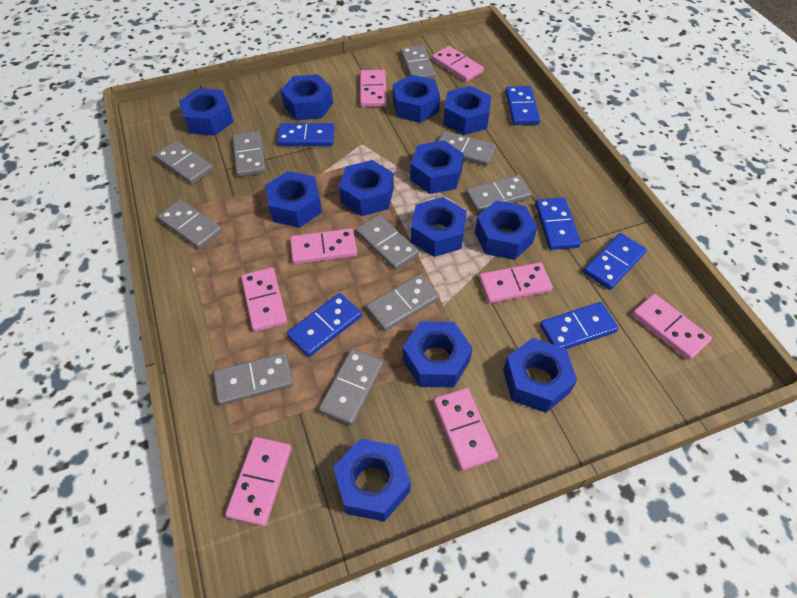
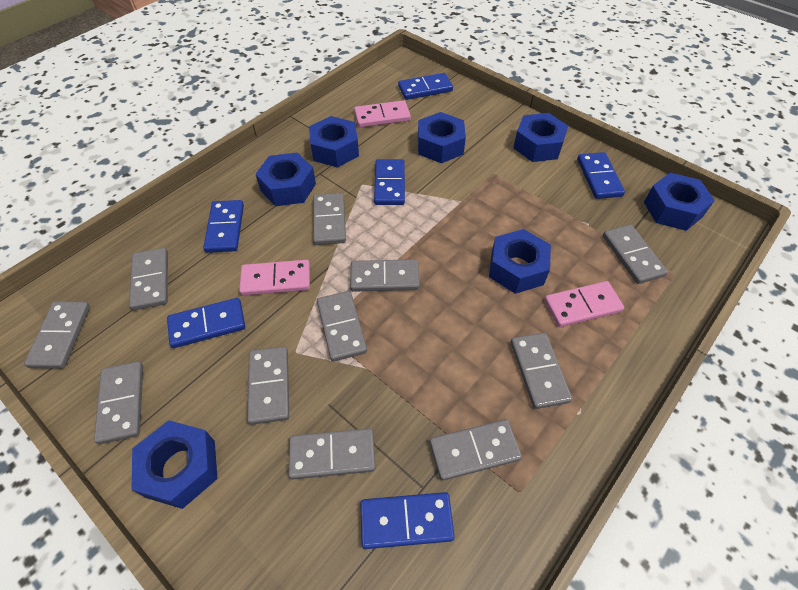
blue nut: [179,88,233,136] [265,171,322,228] [281,74,333,120] [333,439,411,522] [339,160,394,216] [393,75,440,123] [403,321,473,388] [410,140,464,194] [411,197,467,257] [443,86,491,135] [475,201,538,260] [503,338,577,413] = 12 -> [132,420,217,509] [256,153,316,206] [309,116,359,168] [418,112,466,163] [489,229,551,294] [513,113,568,162] [644,173,715,231] = 7
grey domino: [154,140,213,184] [158,199,222,249] [213,353,293,405] [232,131,266,177] [318,349,383,426] [356,215,419,270] [366,274,440,331] [400,45,436,79] [437,131,496,166] [465,175,532,213] = 10 -> [24,301,90,369] [94,361,143,444] [129,248,168,310] [247,346,289,425] [289,428,376,479] [313,193,346,245] [317,291,367,361] [350,259,420,292] [430,419,522,481] [510,333,572,409] [603,225,668,284] = 11
pink domino: [225,437,291,526] [241,268,287,332] [290,228,357,264] [360,70,387,107] [432,46,484,82] [433,388,498,471] [479,262,553,303] [632,294,712,360] = 8 -> [239,260,310,295] [354,100,411,127] [544,281,624,327] = 3

